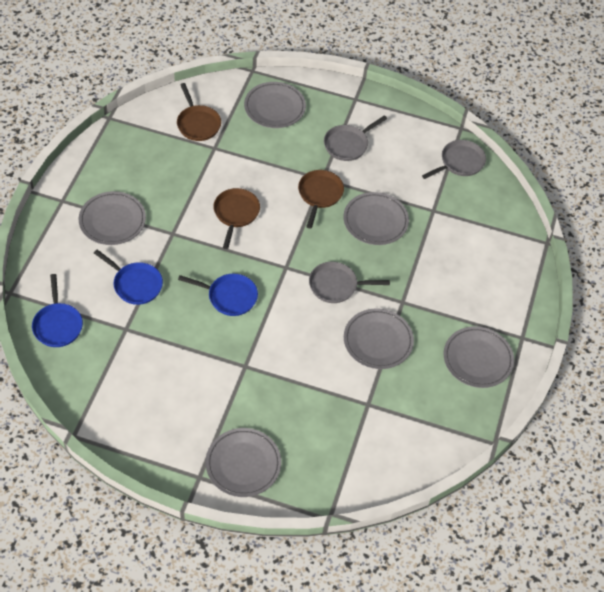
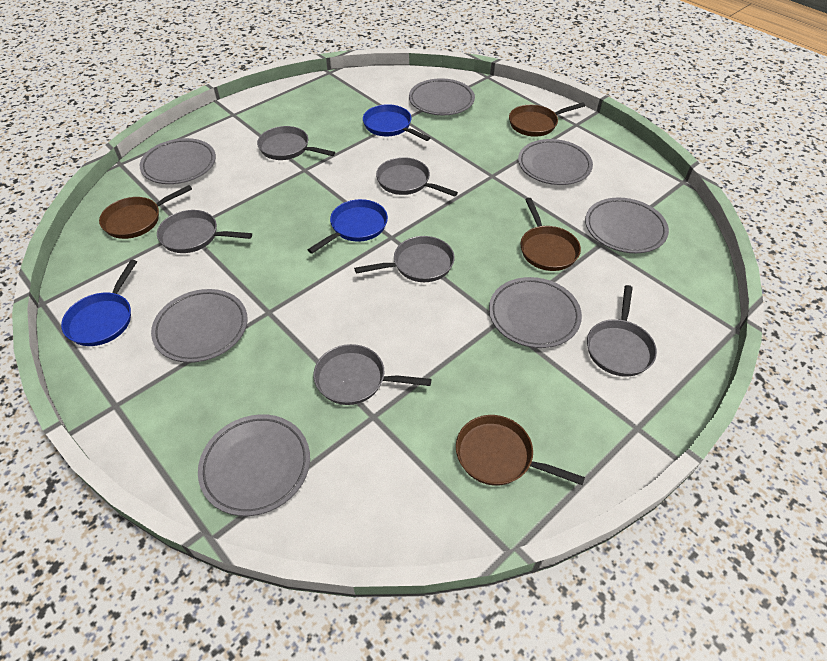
brown pan: [177,83,221,141] [213,188,260,249] [298,170,344,229] = 3 -> [99,185,192,239] [456,415,585,486] [509,102,585,137] [520,198,581,271] = 4
grey pan: [309,262,390,303] [324,115,387,161] [422,140,486,179] = 3 -> [157,210,252,253] [257,126,335,160] [314,344,431,405] [354,236,455,282] [376,157,458,197] [587,285,657,377] = 6
grey plate: [79,191,146,245] [206,428,281,497] [244,82,306,128] [343,192,409,245] [344,309,414,369] [444,326,514,388] = 6 -> [140,138,216,184] [151,289,248,363] [198,414,310,516] [409,79,475,115] [489,277,582,348] [518,139,593,185] [585,198,669,253] = 7

